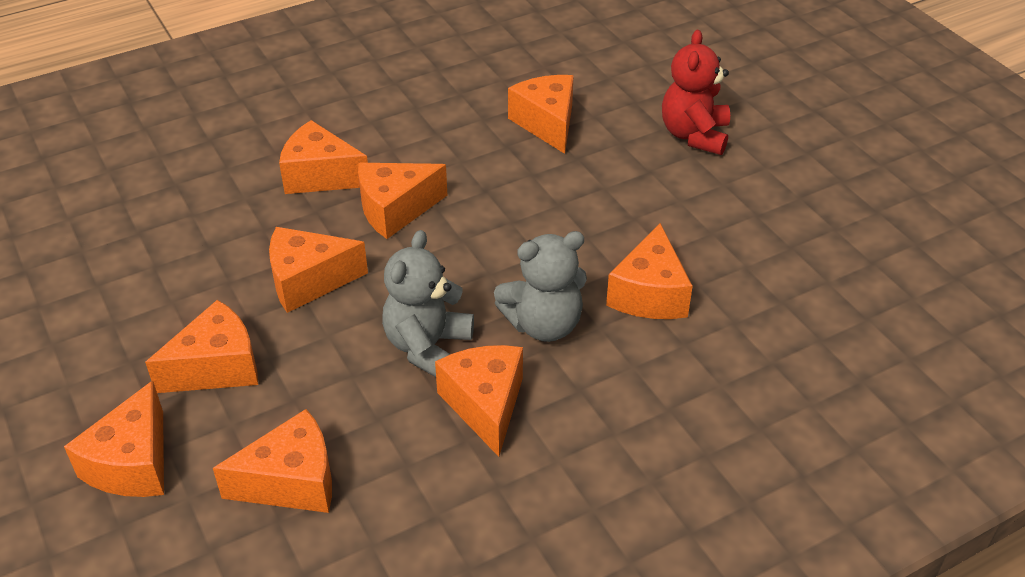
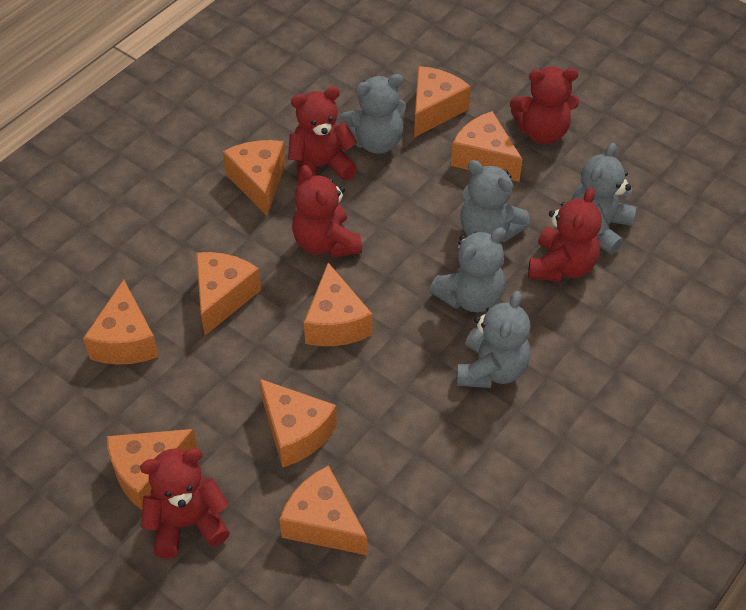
grey teddy bear: [382,230,474,377] [494,231,587,342] = 2 -> [340,74,406,154] [429,227,506,312] [457,291,531,388] [460,160,530,242] [571,143,636,254] = 5
red teddy bear: [662,30,730,155] = 1 -> [140,448,230,558] [288,86,357,185] [292,165,362,258] [510,67,579,144] [528,187,602,282] = 5

